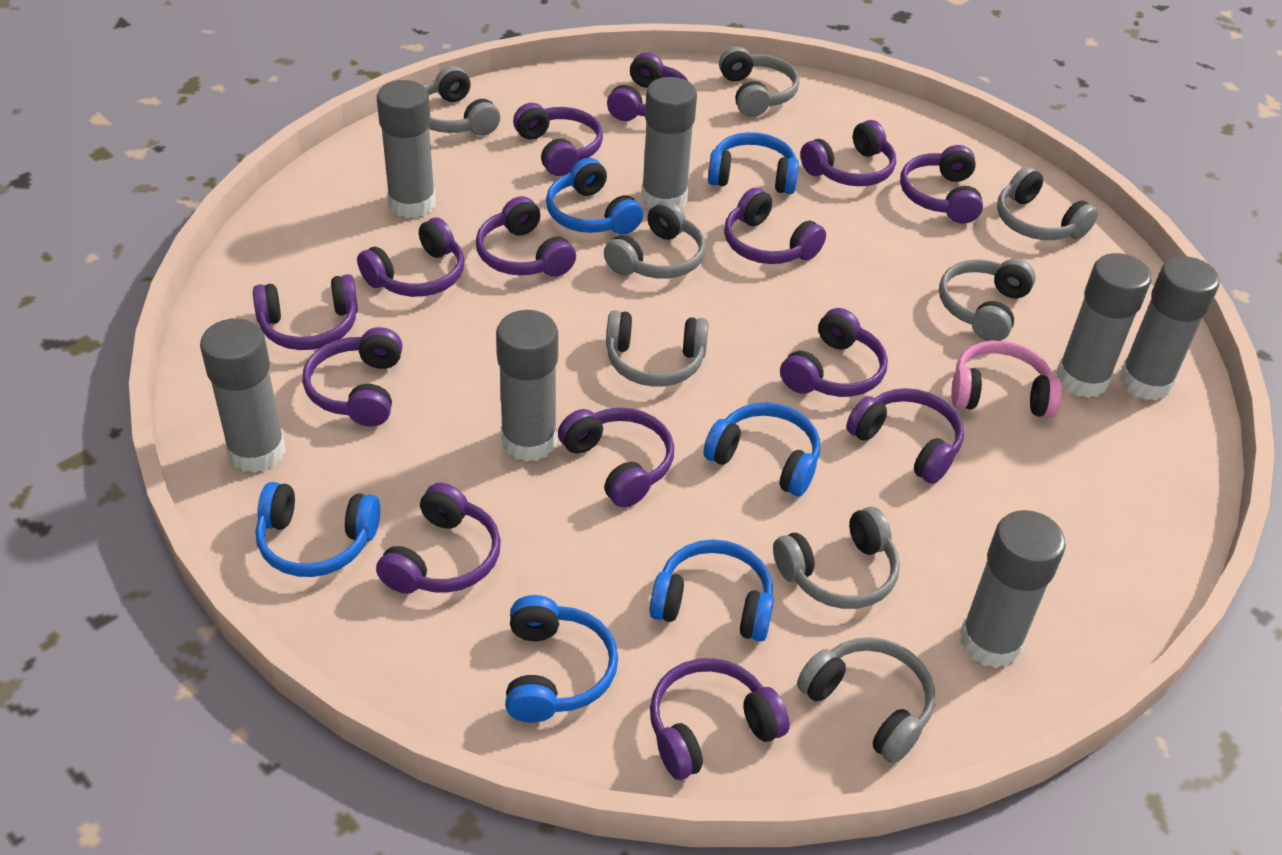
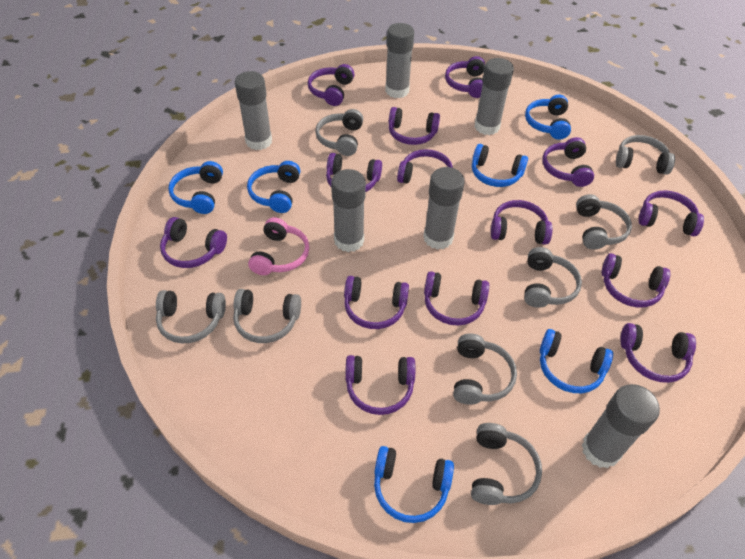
grey glue stick: [200,318,286,473] [377,80,436,218] [496,310,558,462] [641,77,697,209] [960,510,1066,668] [1056,253,1151,398] [1119,256,1220,401] = 7 -> [235,71,272,150] [331,169,366,252] [385,23,414,98] [423,167,465,250] [475,58,514,135] [582,384,660,469] = 6

